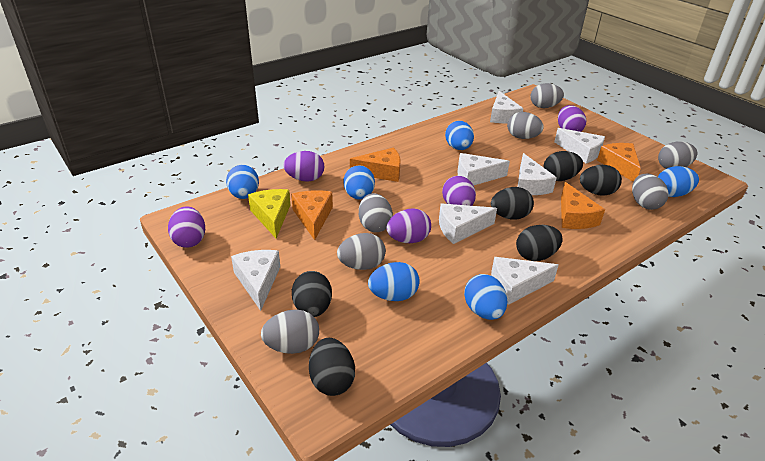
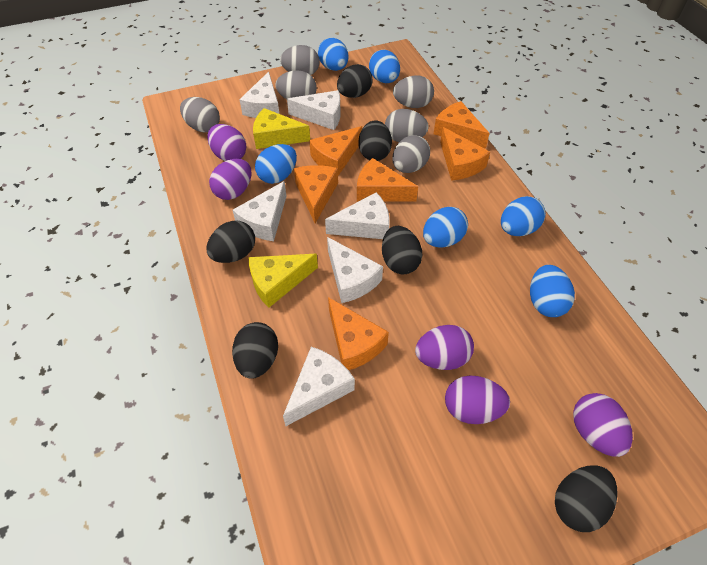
grey egg: [261,310,319,354] [337,233,386,270] [359,193,393,232] [507,112,544,139] [531,83,564,108] [632,173,669,210] [658,141,697,169] = 7 -> [180,97,220,132] [275,70,317,99] [280,45,320,75] [385,109,429,142] [392,135,430,173] [393,75,434,108] = 6
orange cheese: [291,190,333,240] [350,148,400,182] [561,182,605,229] [597,143,641,182] = 4 -> [294,165,338,223] [309,126,362,176] [328,297,389,370] [357,158,418,202] [434,101,490,149] [440,127,490,181] = 6
white cheese: [231,250,280,311] [439,203,497,244] [457,153,510,186] [490,91,523,123] [491,257,558,305] [518,153,557,195] [554,128,605,163] = 7 -> [233,181,286,241] [239,72,279,118] [283,347,355,426] [287,90,341,130] [325,192,390,239] [327,237,383,303] = 6
yellow cheese: [248,189,290,238] = 1 -> [249,254,318,308] [253,108,310,149] = 2

